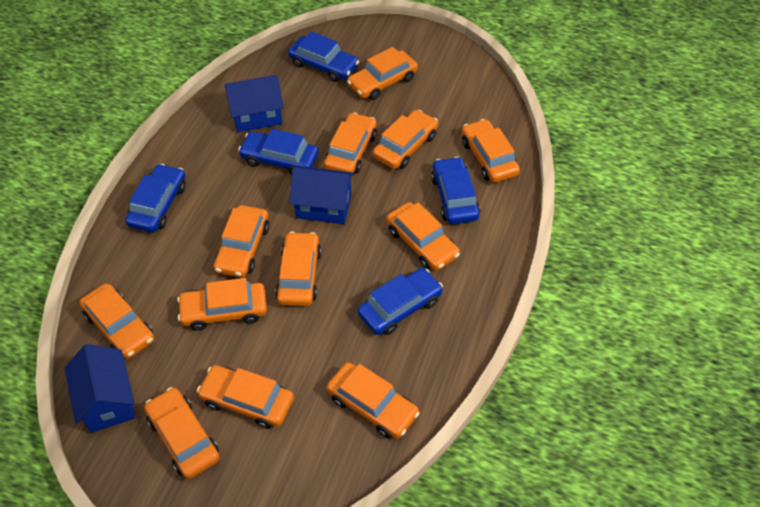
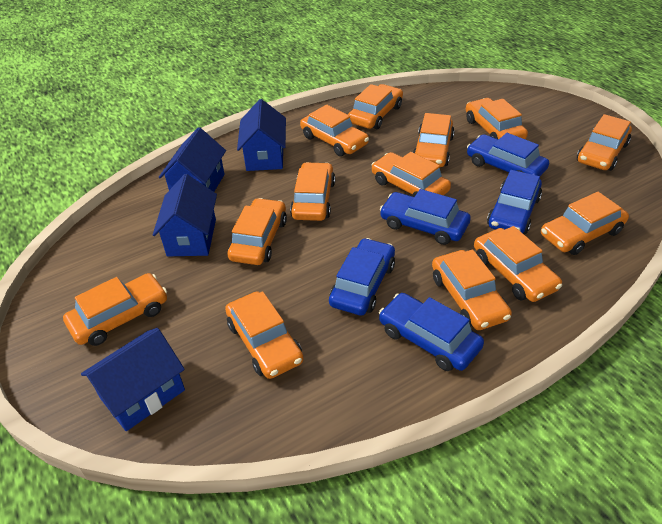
blue house: [65,344,135,433] [225,75,284,132] [289,166,354,224] = 3 -> [81,328,185,431] [153,174,217,256] [159,127,226,192] [237,99,286,171] = 4
orange car: [79,283,154,359] [144,387,220,479] [177,278,267,331] [197,365,294,429] [214,205,269,277] [275,232,321,306] [324,112,377,173] [327,362,420,439] [347,47,418,100] [373,110,438,169] [386,202,460,271] [462,119,520,183] = 12 -> [63,273,167,346] [225,291,304,379] [227,198,287,265] [290,162,335,221] [300,105,369,156] [348,84,403,129] [371,152,451,197] [413,113,455,167] [432,249,512,330] [466,98,528,140] [474,226,562,302] [541,192,629,255] [577,114,632,171] = 13

